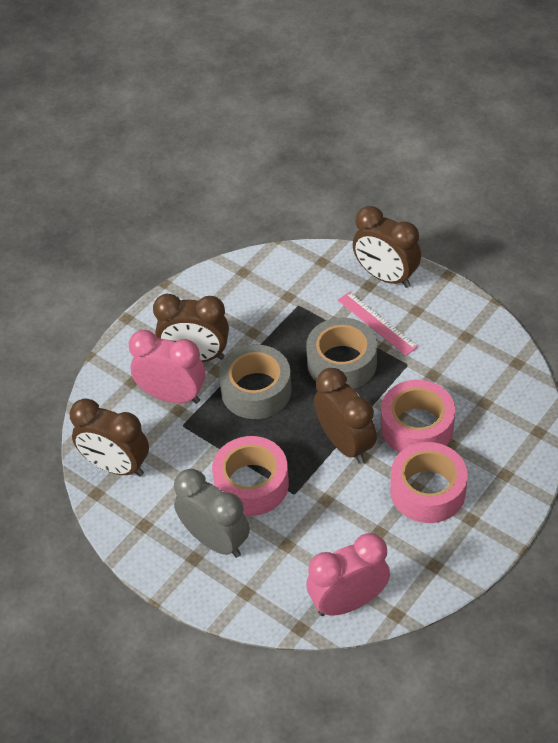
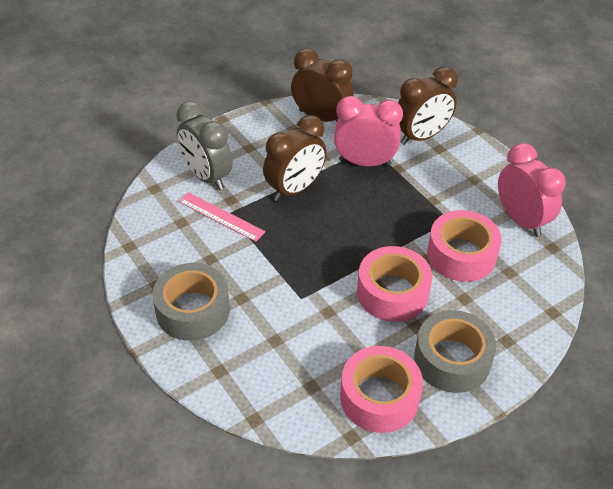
brown clock: [70,398,149,477] [153,294,229,362] [314,368,377,464] [353,206,421,288] = 4 -> [263,115,327,201] [291,48,354,122] [398,67,458,145] = 3

